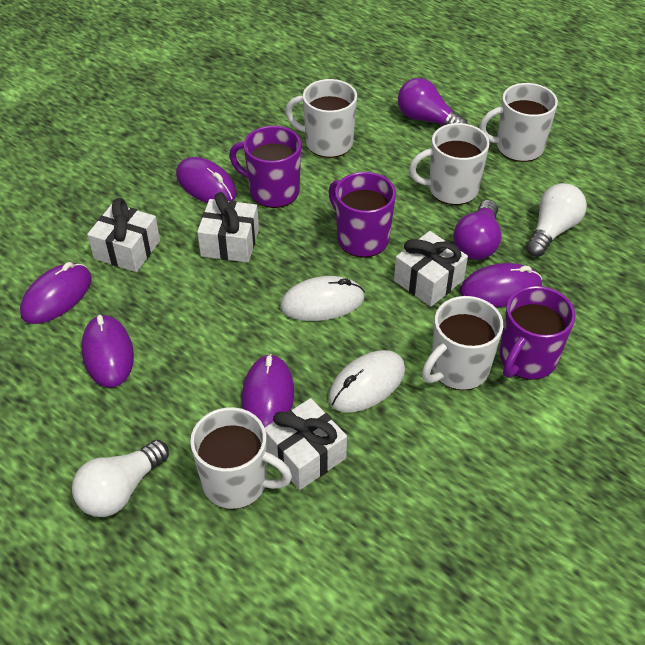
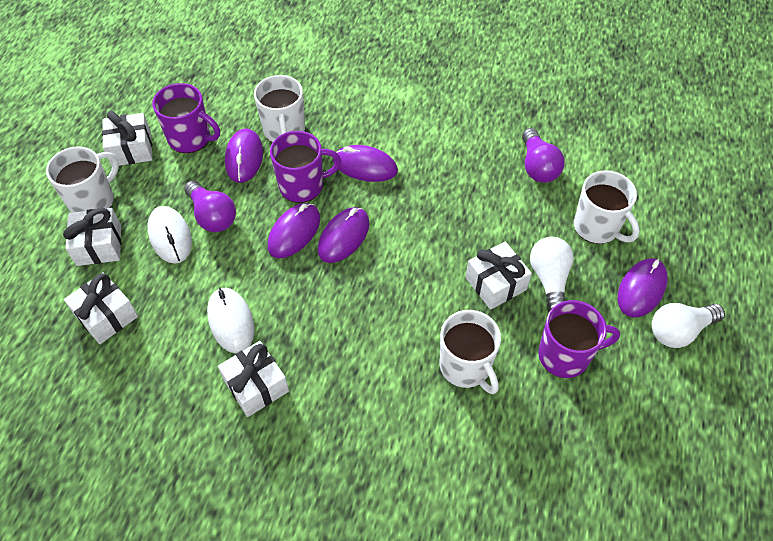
white gift: [87,198,160,272] [197,192,259,262] [265,398,347,490] [394,231,468,306] = 4 -> [63,208,121,266] [64,272,138,344] [102,111,152,166] [218,341,289,417] [466,241,532,310] = 5
white mug: [190,407,292,509] [285,79,357,158] [409,123,489,205] [422,296,503,390] [479,83,558,162] = 5 -> [46,146,119,213] [254,75,305,142] [440,310,501,394] [574,170,640,244] = 4

